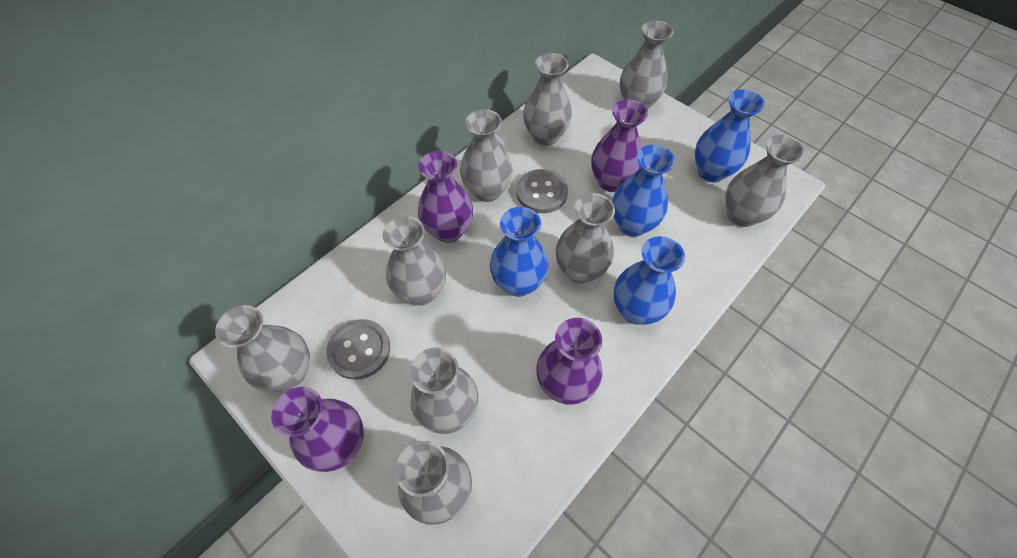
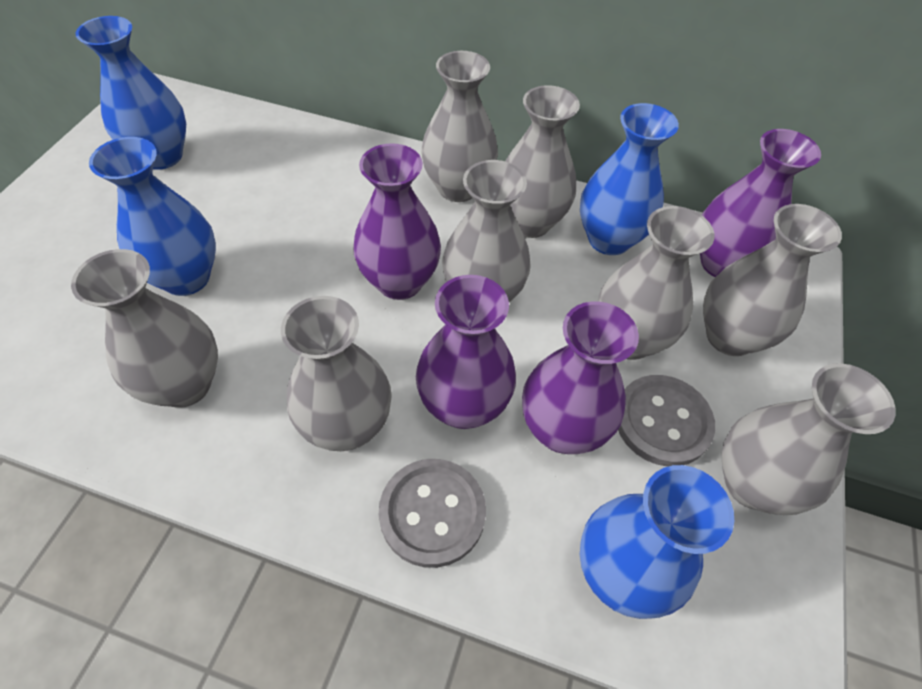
grey vase: [215,305,310,392] [383,216,446,305] [395,441,472,525] [410,348,478,434] [460,109,513,202] [523,53,572,146] [556,193,615,284] [620,20,674,110] [725,135,805,227] = 9 -> [71,249,218,408] [281,296,392,451] [421,51,498,202] [442,160,531,302] [505,85,580,238] [598,206,714,360] [703,204,842,356] [722,363,896,515] = 8

